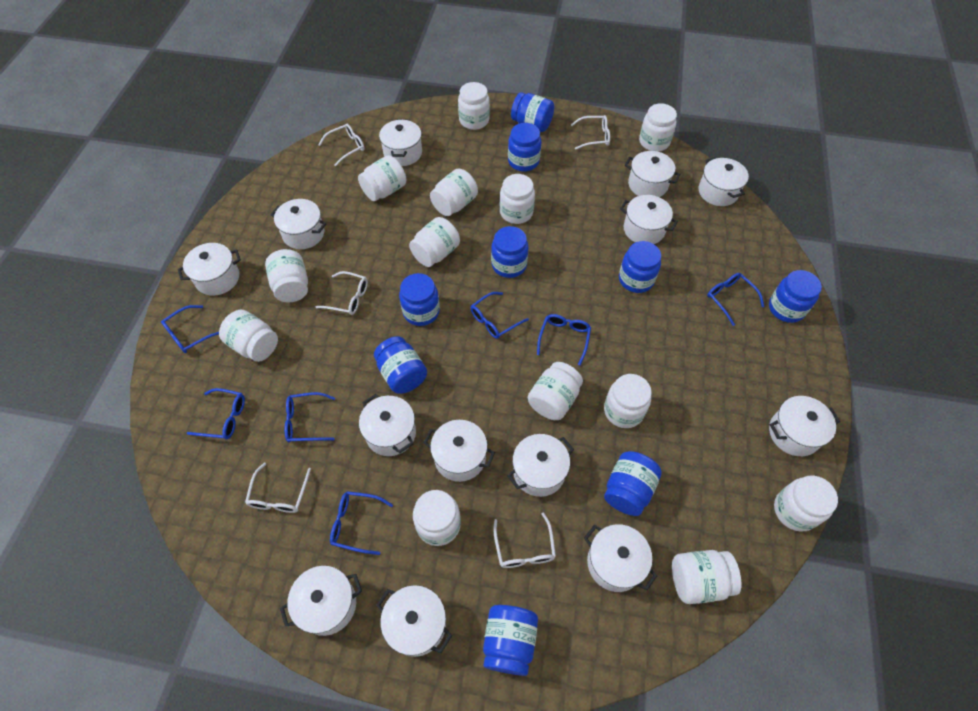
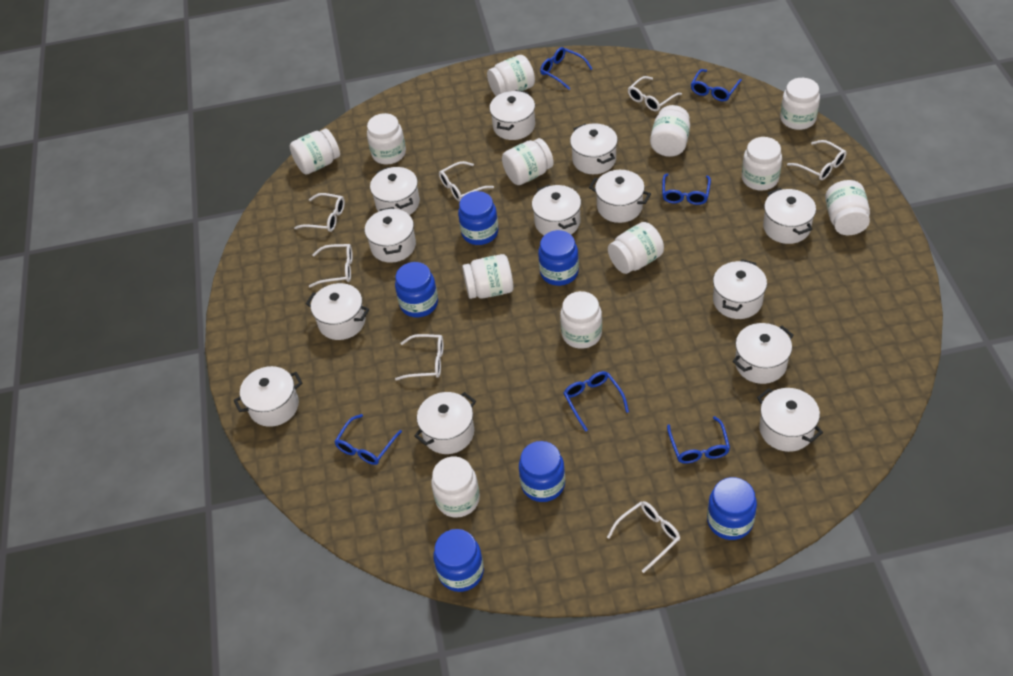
blue glasses: [161,305,219,353] [187,388,245,439] [284,392,335,442] [330,491,393,555] [471,292,529,339] [537,314,591,366] [707,273,765,326] = 7 -> [334,414,402,465] [540,47,592,90] [563,371,629,432] [662,173,711,205] [667,416,730,464] [691,69,742,101] = 6
blue jar: [374,336,427,394] [399,273,440,326] [483,605,538,676] [491,226,528,278] [508,123,541,171] [511,92,554,132] [604,451,662,516] [619,241,661,293] [769,270,822,323] = 9 -> [395,262,438,318] [433,529,484,592] [458,191,498,245] [519,441,565,502] [538,230,579,286] [707,477,757,540] = 6
white glasses: [245,463,311,513] [316,271,368,315] [318,124,365,166] [493,512,556,568] [571,115,610,150] = 5 -> [294,193,345,232] [309,244,353,288] [395,334,443,380] [439,161,494,201] [607,501,681,573] [628,76,682,111] [787,140,846,180] = 7
white jar: [219,310,278,362] [265,249,308,303] [358,155,406,201] [409,217,460,267] [413,490,461,546] [430,168,478,216] [458,82,490,130] [500,174,535,224] [528,362,583,420] [604,374,652,428] [639,103,677,152] [672,550,741,604] [774,476,838,532] = 13 -> [290,128,340,175] [367,113,406,164] [431,457,480,518] [462,254,514,299] [487,55,535,96] [502,138,554,185] [560,291,602,349] [608,222,664,274] [650,105,690,157] [742,137,782,190] [780,78,820,130] [825,180,870,235] = 12

